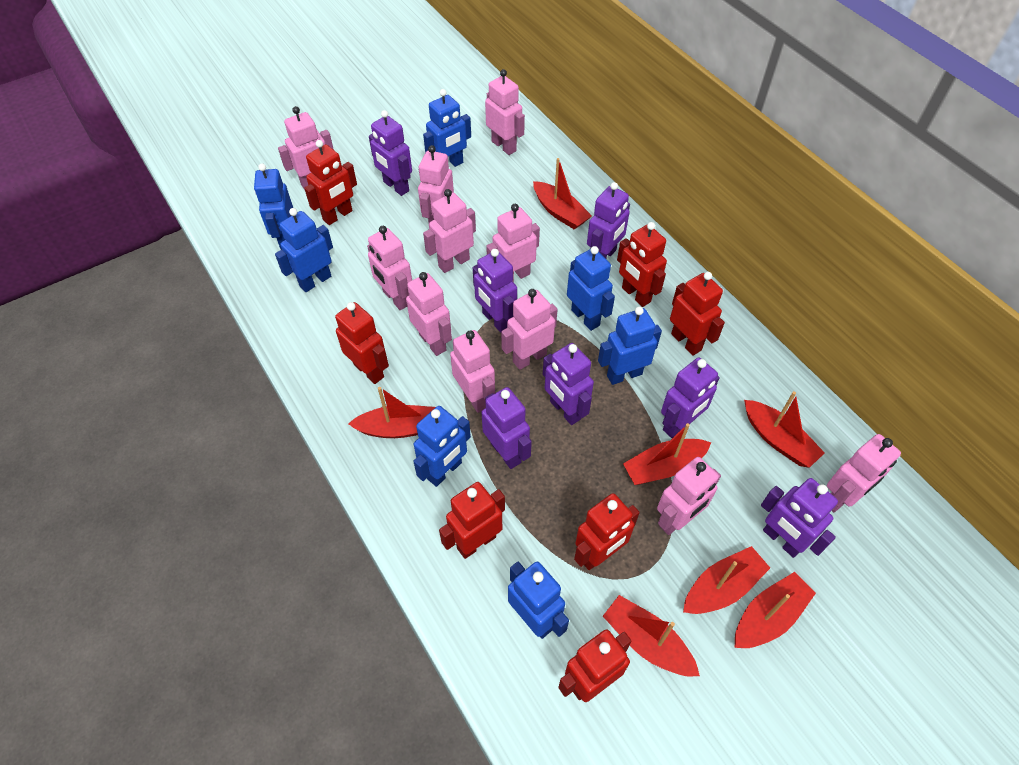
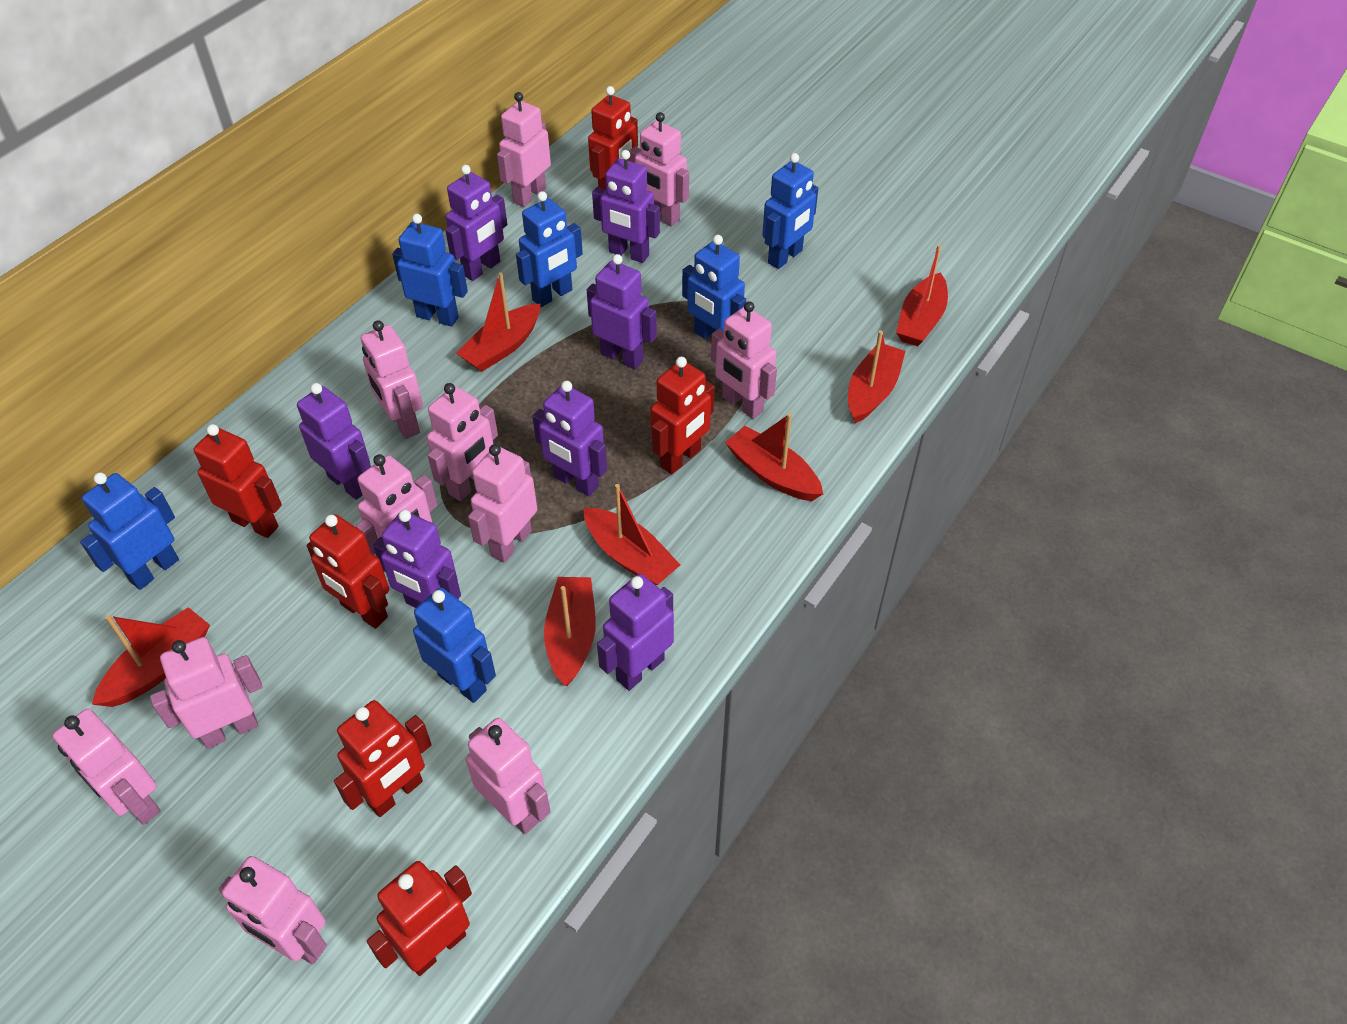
blue robot: [254,163,293,250] [275,208,333,292] [413,406,471,487] [423,89,471,167] [508,561,569,639] [567,246,615,331] [598,307,662,385] = 7 -> [80,472,179,590] [392,214,468,327] [413,588,496,703] [516,191,583,307] [682,235,746,339] [762,153,818,269] = 6
red robot: [304,140,357,225] [335,302,389,384] [439,482,505,559] [558,629,631,702] [574,493,640,570] [617,222,667,307] [670,272,725,356] = 7 -> [194,424,282,538] [307,514,389,629] [334,700,432,817] [367,861,472,976] [588,86,638,190] [650,357,715,474] = 6

